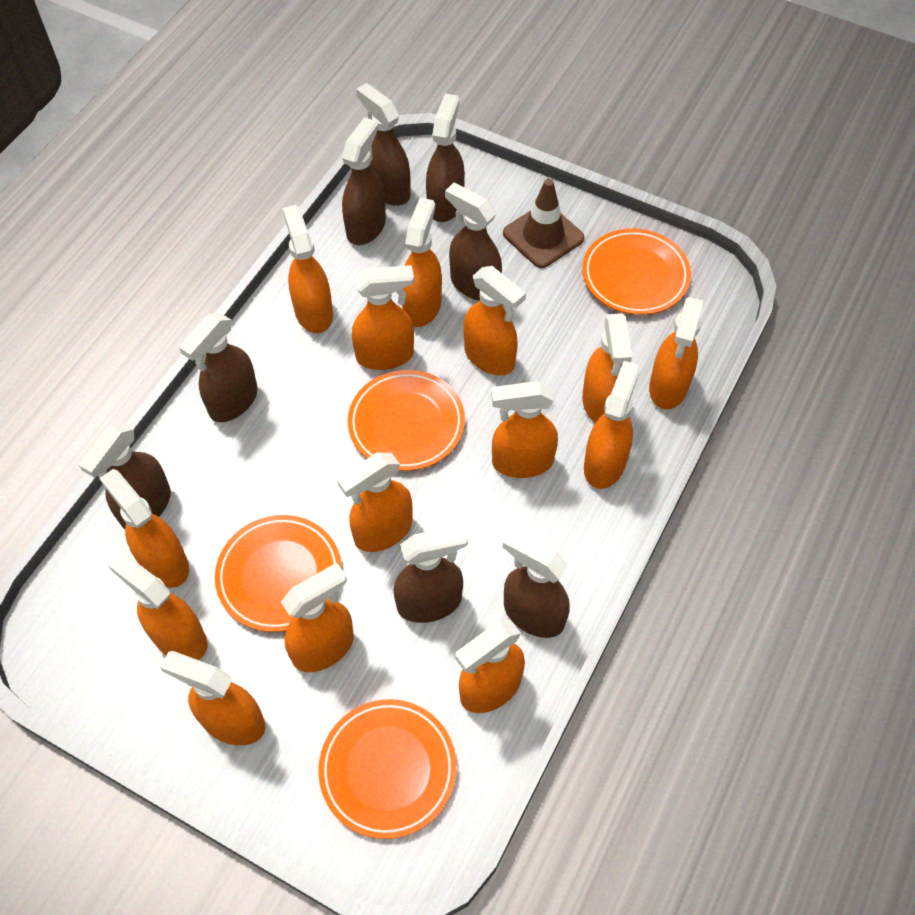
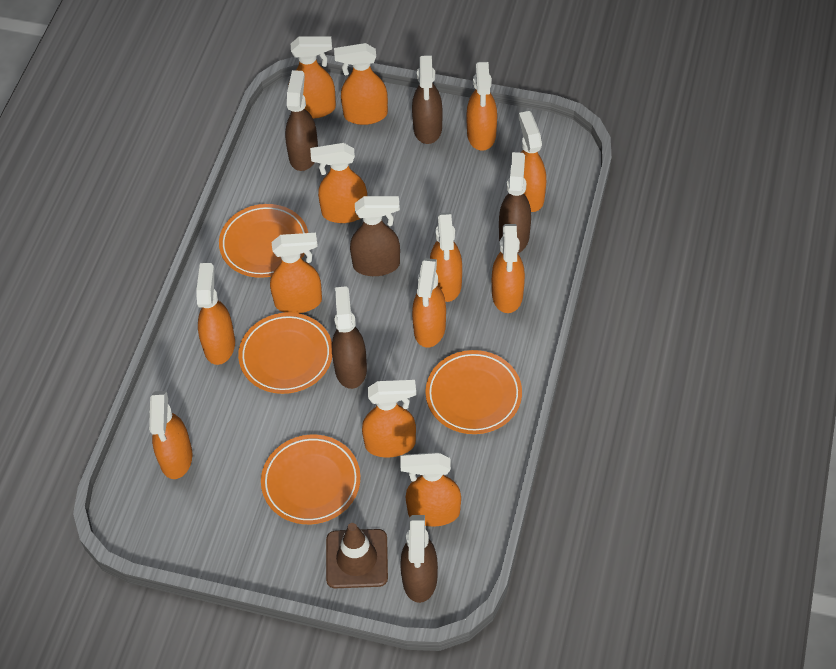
brown spray bottle: [79,423,171,529] [179,313,258,422] [342,117,386,245] [356,83,411,206] [394,525,468,623] [426,93,465,222] [445,183,502,301] [503,530,570,638] = 8 -> [285,70,318,171] [332,286,367,389] [350,196,400,276] [400,515,438,603] [412,55,443,144] [499,152,531,253] = 6
orange spray bottle: [99,469,189,588] [108,553,207,660] [160,651,265,745] [281,563,354,672] [282,205,333,333] [337,453,413,552] [352,265,414,370] [402,198,442,327] [456,620,525,713] [464,266,526,375] [491,381,558,478] [582,313,632,423] [584,361,640,489] [649,297,703,410] = 14 -> [149,391,192,479] [196,263,235,365] [270,233,322,313] [288,36,336,119] [310,143,367,223] [334,43,388,125] [362,380,416,458] [401,452,461,527] [412,258,446,348] [430,212,462,302] [466,62,497,151] [492,224,525,313] [519,111,546,212] = 13

